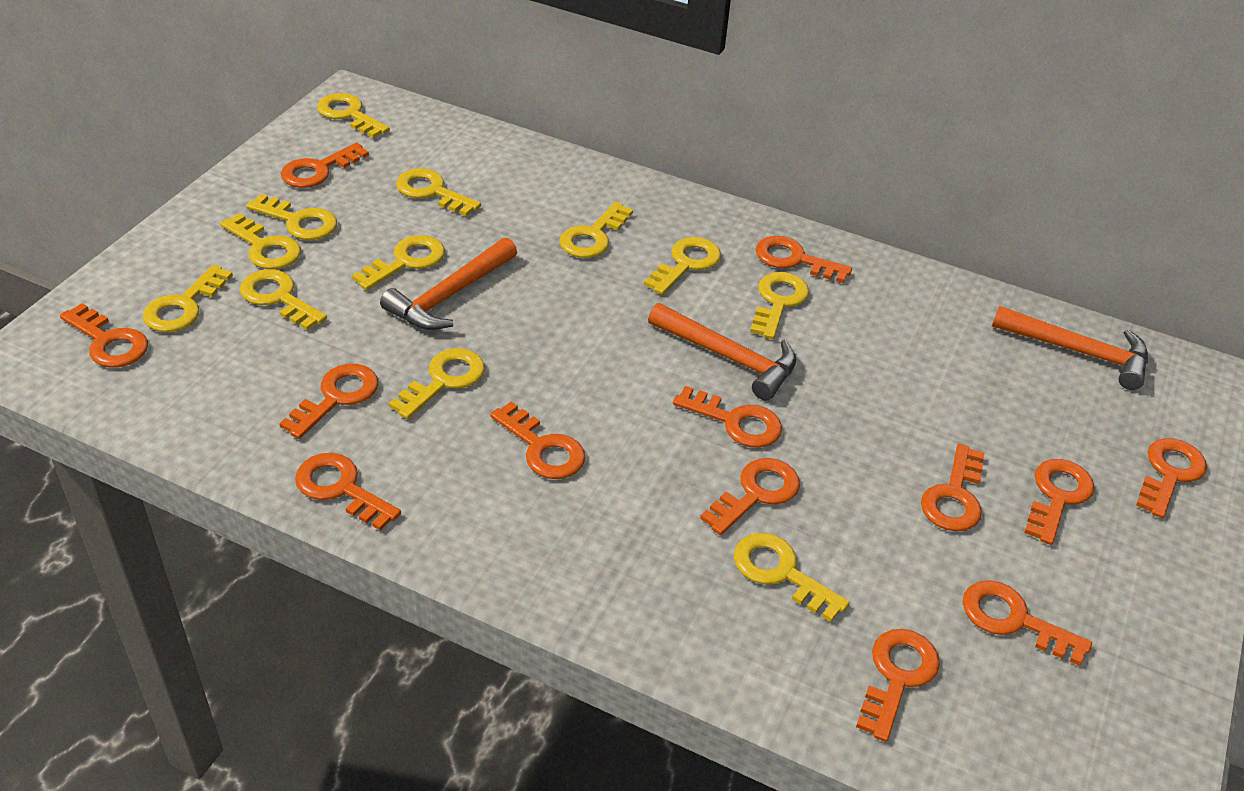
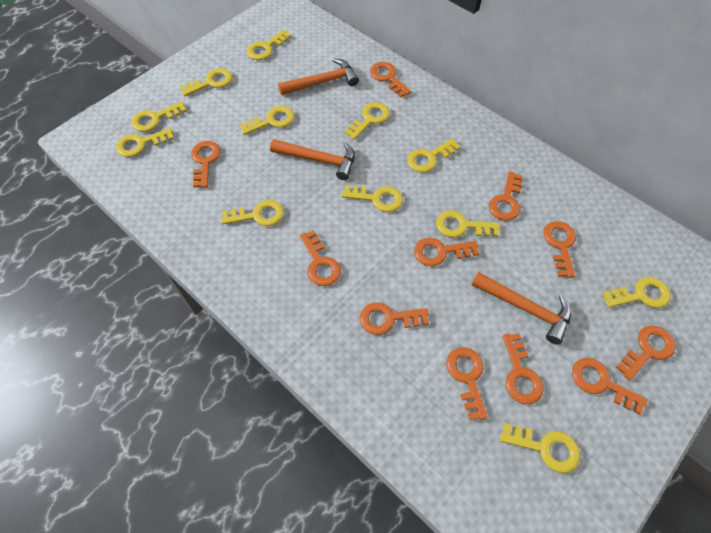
orange key: [60,303,148,368] [279,364,378,439] [281,142,369,188] [295,453,401,530] [490,402,586,479] [673,386,782,448] [700,458,800,535] [755,236,852,283] [856,629,940,742] [921,444,984,532] [963,580,1092,666] [1024,459,1095,545] [1136,438,1207,518] = 13 -> [191,141,221,188] [300,230,341,286] [360,302,429,335] [370,62,411,97] [414,238,479,266] [447,347,488,420] [489,171,523,221] [502,333,544,404] [543,221,576,278] [572,358,648,415] [616,326,676,381] = 11

